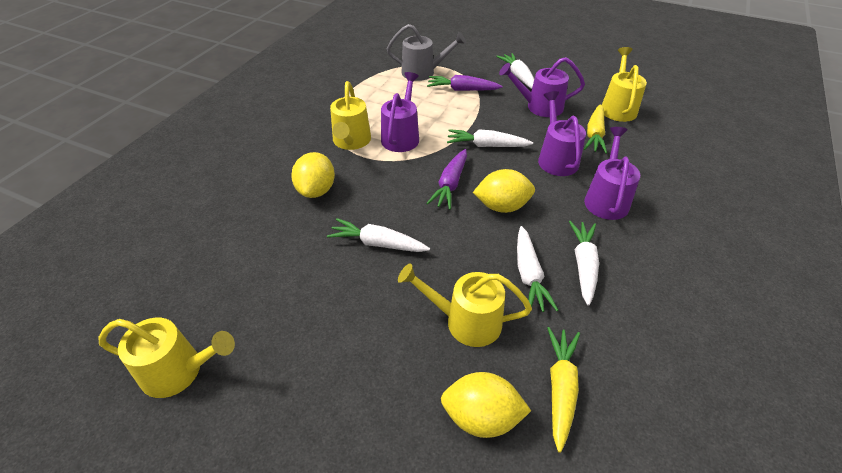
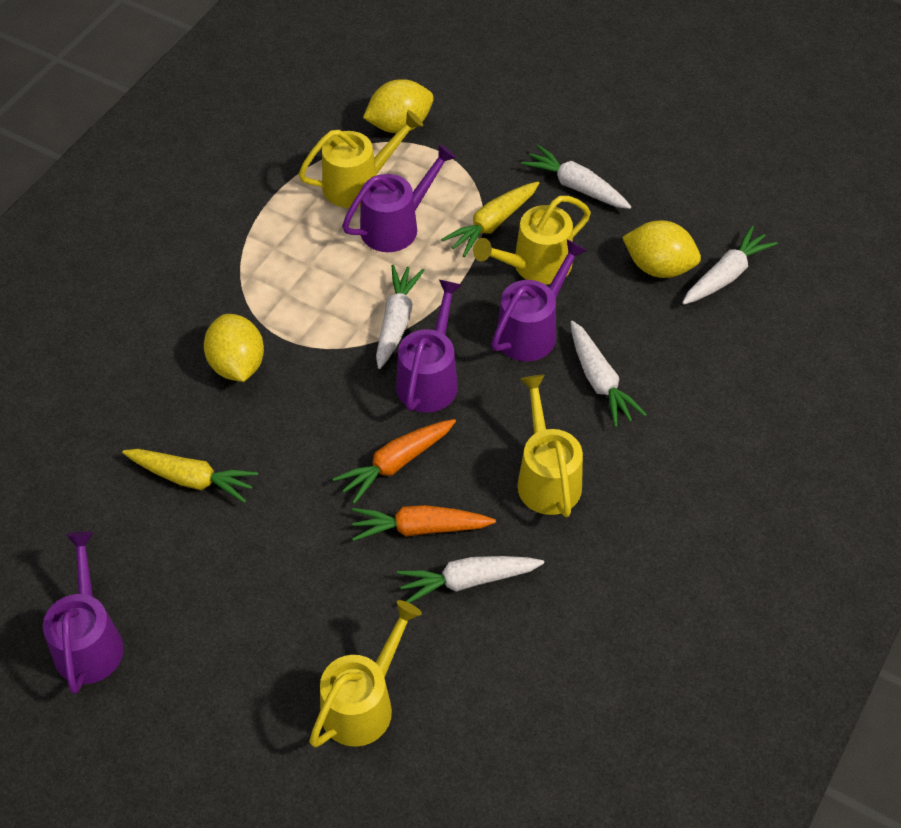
grey watering can: [387,24,466,81] = 1 -> none = 0
orange carrot: none = 0 -> [333,419,456,504] [352,505,496,541] = 2
purple carrot: [426,149,467,210] [427,75,502,91] = 2 -> none = 0

